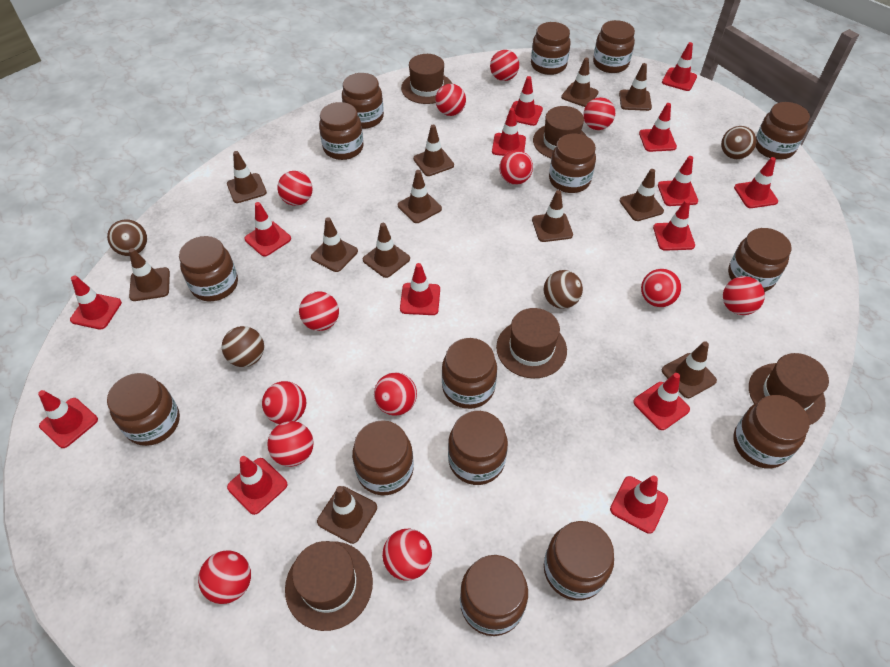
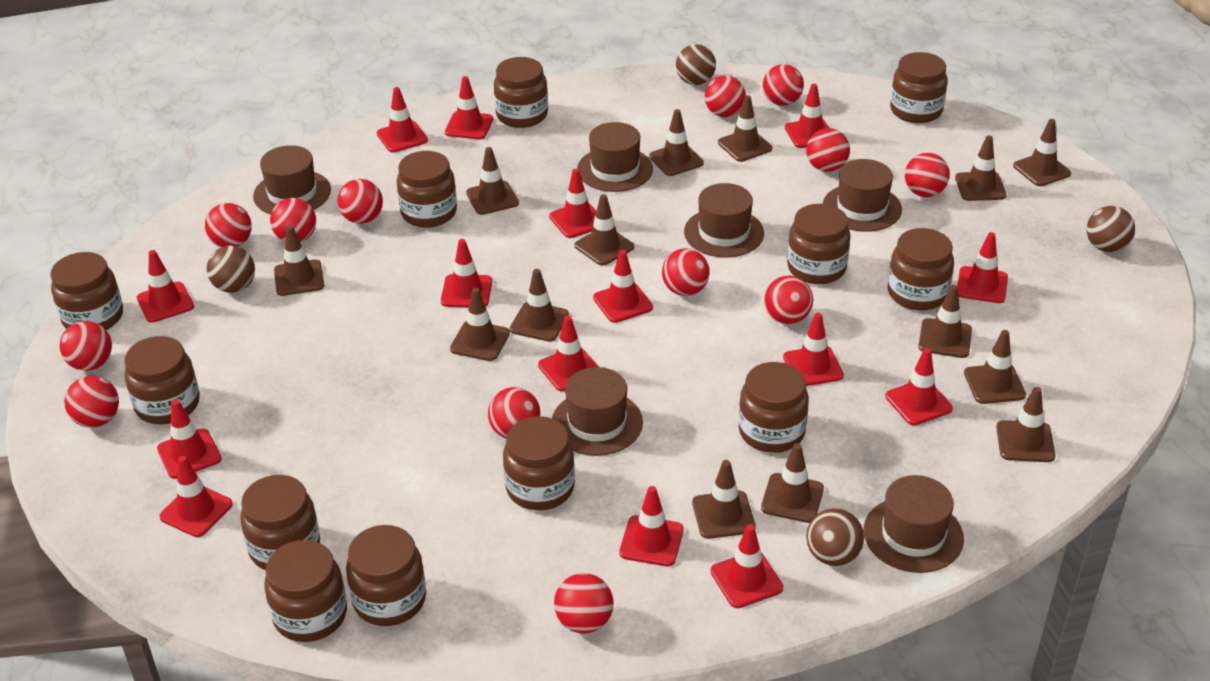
brown hat: [285,541,373,631] [401,54,452,104] [496,308,567,378] [533,106,586,158] [749,353,829,425] = 5 -> [253,145,331,214] [552,367,643,456] [577,122,653,192] [684,183,764,258] [823,159,902,232] [863,475,964,573] = 6
brown jar: [107,373,180,446] [179,236,238,301] [319,102,363,160] [342,73,384,129] [352,420,414,496] [442,338,497,409] [448,411,508,485] [460,555,528,636] [531,22,571,75] [544,521,614,600] [549,134,596,193] [593,20,635,73] [728,228,791,292] [733,395,810,469] [755,102,810,160] = 15 -> [50,252,123,330] [124,336,200,424] [240,475,320,570] [264,540,347,642] [346,525,426,626] [397,151,457,228] [494,57,548,128] [503,416,575,510] [739,362,809,453] [787,204,850,284] [888,228,954,310] [890,52,948,123] = 12
brown traffic cone: [129,248,170,301] [227,151,267,203] [311,217,358,272] [317,486,377,544] [363,223,410,278] [398,170,442,223] [413,125,454,176] [532,190,573,242] [561,58,599,107] [619,63,652,111] [620,169,664,221] [662,341,717,398] = 12 -> [274,226,324,296] [450,288,510,361] [466,147,519,215] [510,269,569,342] [575,194,634,266] [649,109,704,176] [692,460,755,539] [718,95,772,162] [761,443,824,523] [918,285,972,358] [955,135,1007,201] [964,330,1026,404] [996,387,1055,462] [1013,119,1071,186] = 14
red traffic cone: [38,390,98,448] [70,275,122,330] [227,456,288,515] [245,202,291,257] [400,263,440,315] [492,108,526,156] [507,76,543,126] [610,475,668,534] [633,373,690,430] [639,103,677,152] [653,200,695,251] [658,156,698,206] [662,42,697,91] [734,157,778,208] = 14 -> [137,250,194,323] [157,400,221,479] [159,456,233,537] [377,87,428,153] [441,239,492,307] [445,76,493,139] [538,316,598,392] [549,169,596,238] [593,250,653,323] [619,486,684,566] [710,524,783,608] [783,313,844,386] [785,84,829,148] [885,348,953,426] [957,232,1008,303] = 15

